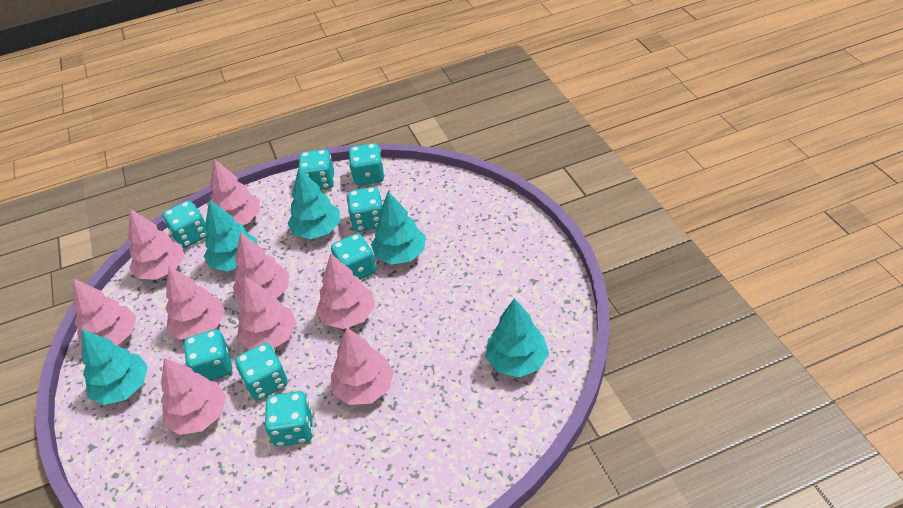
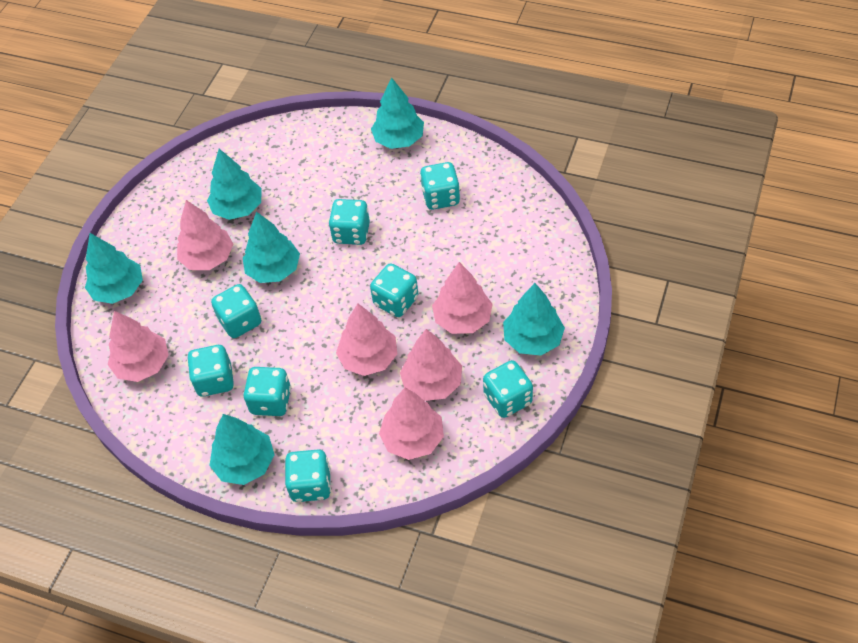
pink tree: [73,278,136,347] [128,209,185,280] [161,358,226,435] [165,266,225,340] [210,159,260,225] [233,232,289,301] [237,277,296,350] [316,253,375,329] [331,327,394,405] = 9 -> [108,311,169,382] [177,200,233,270] [336,303,397,376] [379,388,444,460] [400,329,462,401] [432,262,493,334] = 6
turquoise tree: [82,330,148,405] [204,199,257,271] [288,168,340,239] [371,191,426,264] [485,298,549,377] = 5 -> [85,233,143,304] [207,149,262,220] [209,414,275,485] [243,212,300,283] [371,77,424,149] [503,283,565,355] = 6

